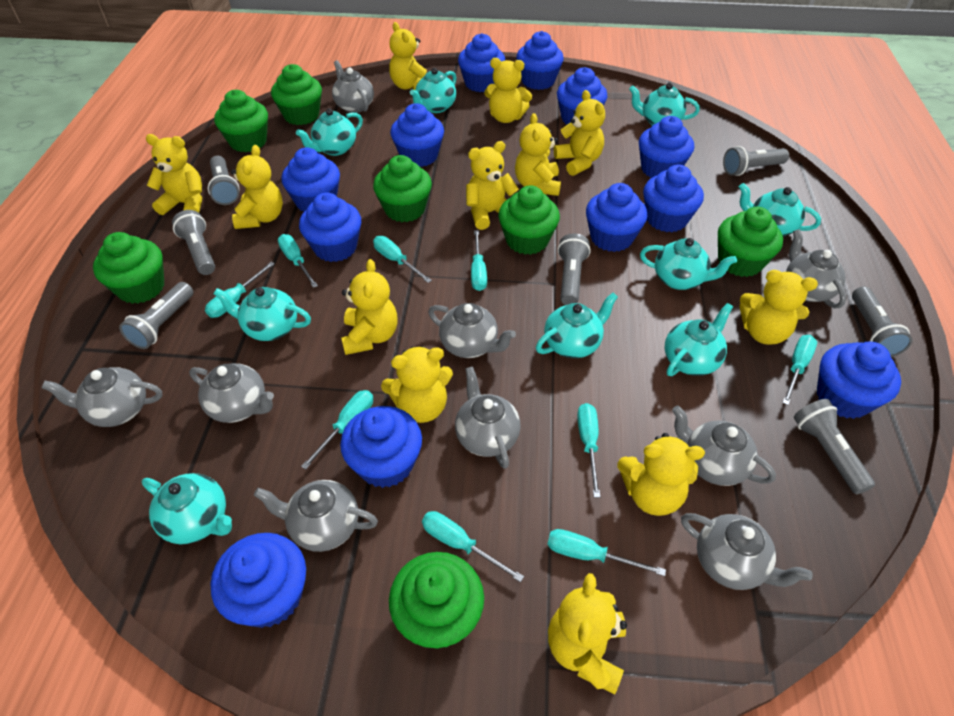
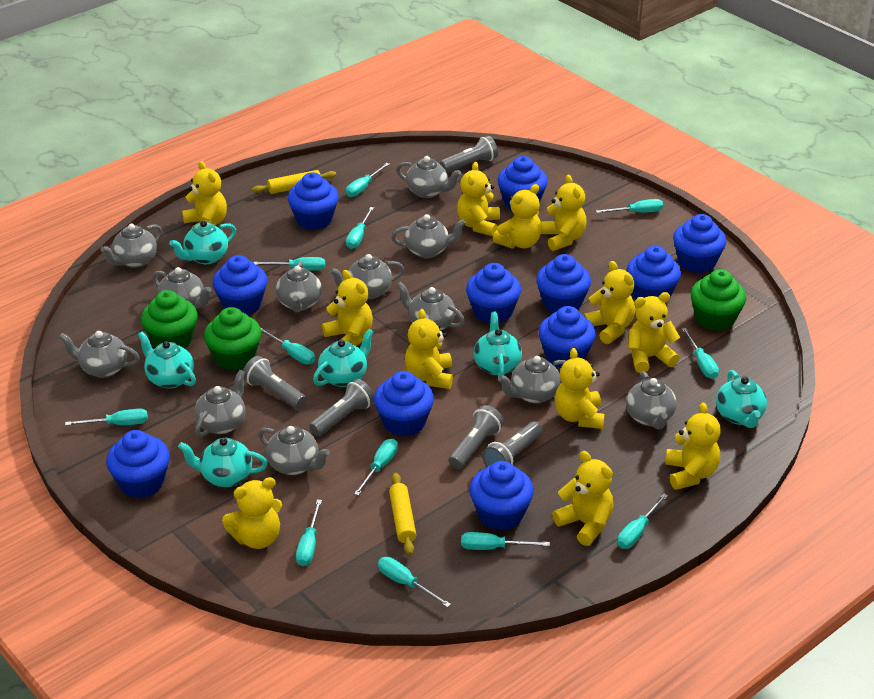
blue cupcake: [210,533,306,628] [281,148,340,211] [299,192,361,262] [340,406,422,488] [390,103,444,167] [458,33,505,92] [516,31,564,90] [557,67,608,125] [586,183,648,252] [639,116,694,178] [643,165,704,232] [817,341,901,419] = 12 -> [106,430,170,498] [212,255,267,315] [288,172,339,230] [374,371,434,437] [466,263,521,323] [469,461,534,530] [497,156,548,210] [536,254,591,313] [539,306,596,369] [627,246,681,301] [673,214,727,273] = 11
green cupcake: [93,232,164,304] [214,90,268,152] [271,64,322,125] [373,155,432,222] [389,552,484,649] [498,186,560,255] [718,207,783,277] = 7 -> [141,290,198,349] [204,307,261,370] [690,269,746,331] = 3
grey flashlight: [119,282,193,349] [172,210,215,275] [208,156,240,205] [557,233,591,305] [723,146,789,176] [794,399,875,494] [852,286,912,357] = 7 -> [243,356,306,409] [309,379,374,436] [440,136,498,172] [449,405,504,469] [482,421,543,467] = 5
grey teapot: [42,367,162,427] [189,363,274,423] [254,480,378,552] [332,60,374,113] [428,303,516,358] [455,366,521,469] [672,405,776,486] [681,513,813,590] [786,229,846,308] = 9 -> [59,331,140,378] [100,224,162,268] [152,267,212,308] [194,370,245,437] [259,426,330,475] [276,261,322,312] [330,254,404,299] [391,214,466,258] [396,156,461,198] [396,282,465,331] [498,356,566,403] [626,371,677,430] = 12
turquoise screwdriver: [205,262,275,318] [278,234,318,288] [301,390,373,470] [373,236,432,283] [422,511,524,582] [471,230,487,291] [547,529,666,576] [577,403,600,498] [782,335,817,405] = 9 -> [65,408,148,426] [254,257,325,271] [260,327,315,364] [296,500,322,566] [346,163,390,197] [346,207,374,249] [354,438,398,496] [378,557,451,608] [461,532,550,550] [596,199,663,213] [617,494,668,549] [682,328,719,379] = 12
turquoise teapot: [142,473,232,545] [213,287,311,341] [296,108,363,156] [410,68,457,113] [536,292,618,358] [629,83,700,126] [640,238,737,290] [665,303,733,376] [739,183,821,236] = 9 -> [138,331,196,388] [169,220,236,264] [178,438,268,487] [313,329,374,387] [474,312,522,376] [716,370,767,428] = 6
yellow rolling pin: none = 0 -> [252,170,336,194] [389,473,416,555] = 2

